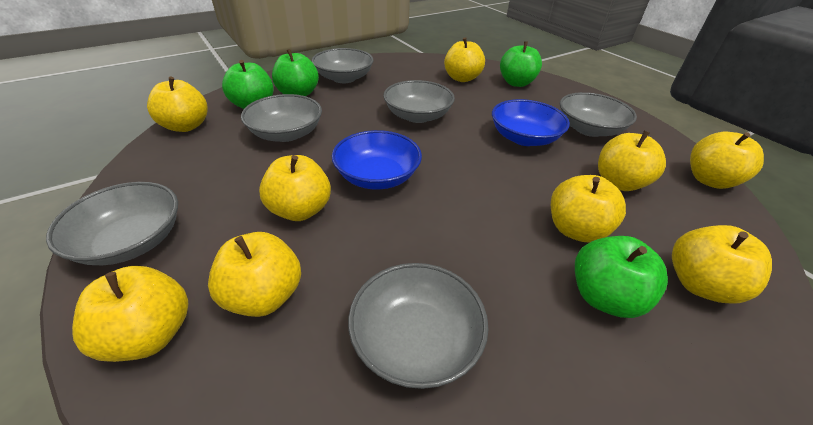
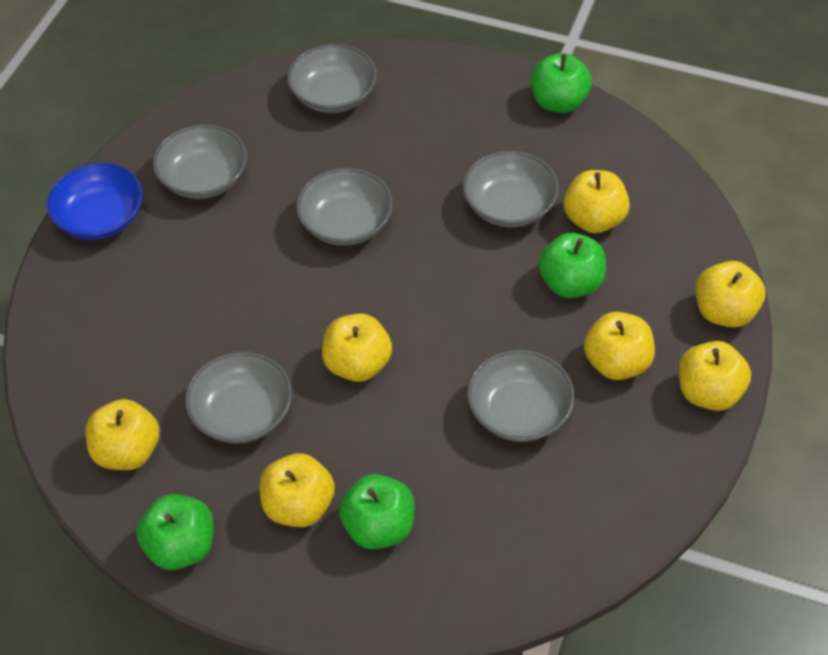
blue bowl: [332,130,422,190] [492,99,570,146] = 2 -> [46,163,143,240] = 1
yellow apple: [72,266,189,362] [147,77,208,132] [208,232,301,317] [259,155,331,221] [444,37,485,82] [551,175,626,242] [598,131,666,191] [672,225,772,304] [690,132,764,189] = 9 -> [85,399,160,470] [260,453,335,527] [322,314,392,382] [564,170,630,233] [584,312,655,380] [679,341,751,411] [696,261,766,328] = 7

